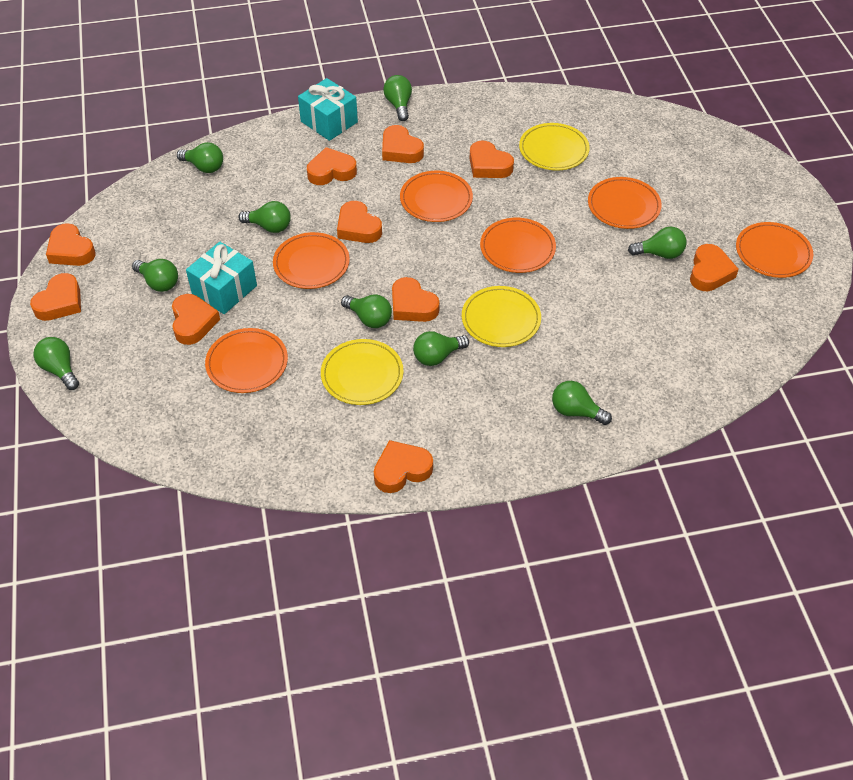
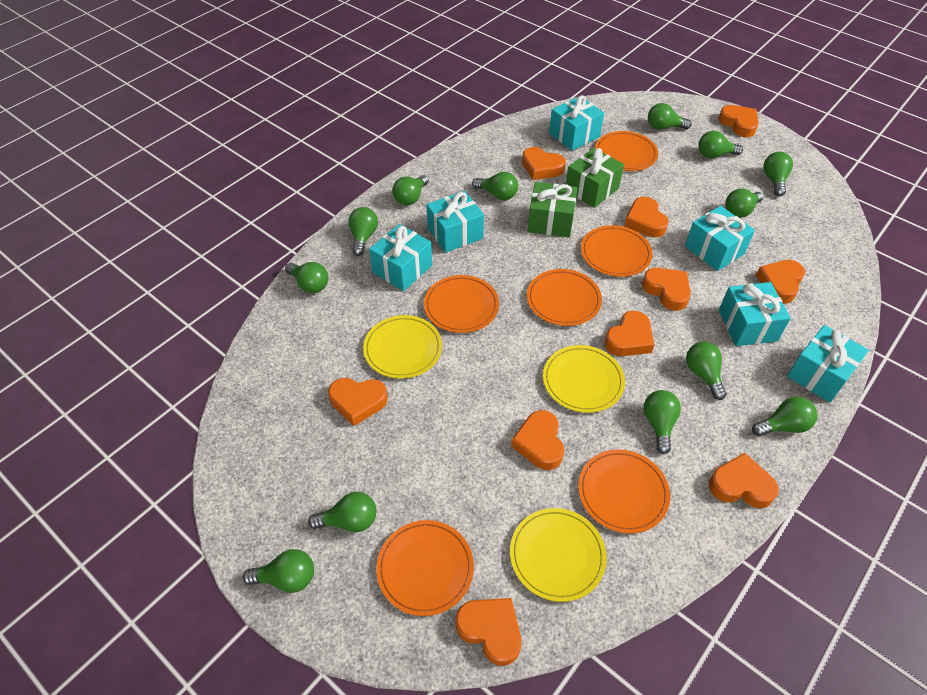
green gift: none = 0 -> [528,182,577,238] [566,148,624,208] = 2
green light bulb: [33,337,79,390] [132,259,178,292] [177,142,223,173] [238,201,291,233] [341,294,392,328] [383,75,412,121] [413,331,469,366] [552,381,612,425] [628,226,686,259] = 9 -> [243,549,314,593] [285,262,328,293] [308,492,376,532] [348,207,378,256] [393,175,429,205] [472,172,518,200] [644,390,681,454] [648,103,692,130] [686,342,727,400] [698,131,743,158] [725,189,763,218] [752,397,818,436] [763,152,793,196] = 13
turquoise gift: [186,242,257,314] [298,78,358,141] = 2 -> [369,224,432,291] [426,191,484,253] [549,95,604,151] [685,206,755,271] [719,282,791,346] [787,325,869,402] = 6

